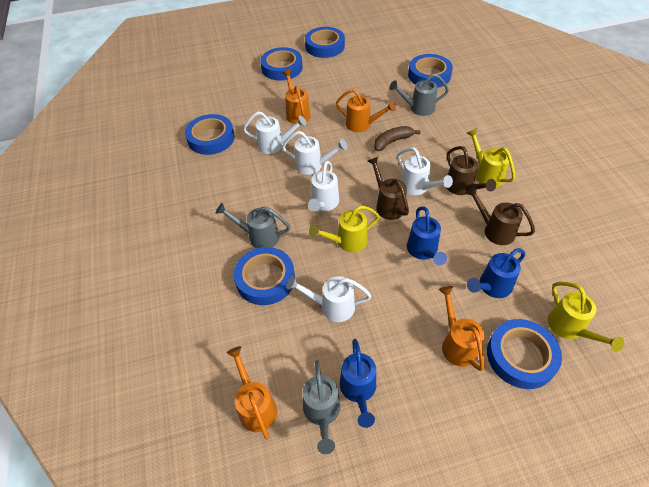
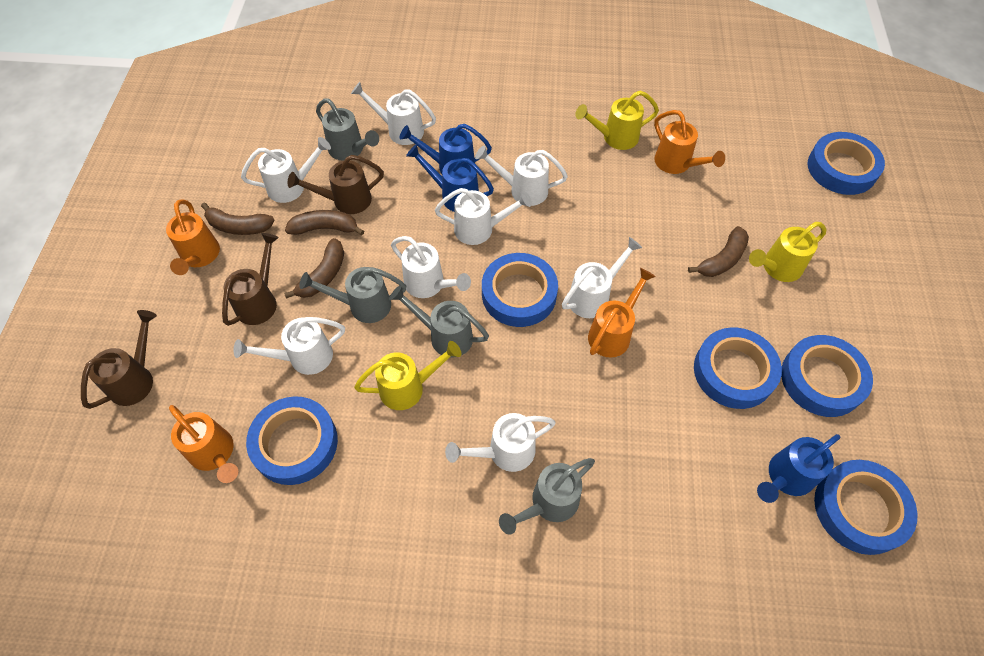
brown banana: [374,126,420,151] = 1 -> [201,203,275,235] [284,238,344,299] [285,210,364,236] [688,226,749,277] = 4
grey watering can: [216,203,290,248] [303,360,341,454] [389,73,449,116] = 3 -> [299,267,406,323] [316,98,379,161] [390,285,489,358] [499,458,595,535] = 4
white watering can: [243,111,307,154] [282,131,348,175] [286,276,371,322] [308,161,339,211] [397,147,453,195] = 5 -> [234,317,345,375] [241,137,331,203] [351,82,436,145] [391,236,471,298] [435,188,532,245] [445,413,556,472] [475,146,568,206] [562,237,642,318] = 8

